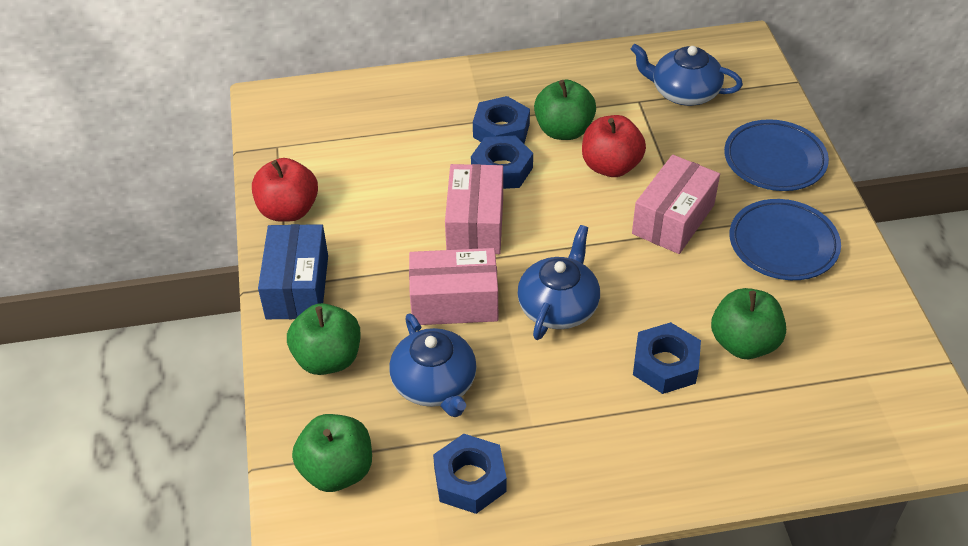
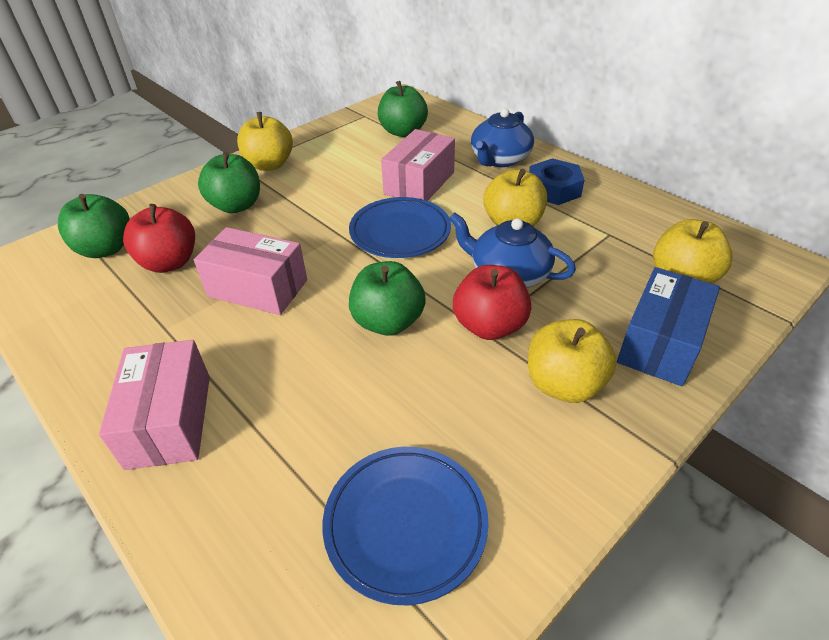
blue nut: [433,434,507,514] [471,136,533,189] [473,96,530,144] [633,322,701,394] = 4 -> [529,158,585,205] = 1
blue teapot: [389,313,477,417] [517,225,600,340] [630,44,743,106] = 3 -> [449,212,576,288] [471,108,534,167] = 2
yellow apple: none = 0 -> [237,112,293,171] [483,169,547,226] [528,319,617,403] [653,219,733,284] = 4

